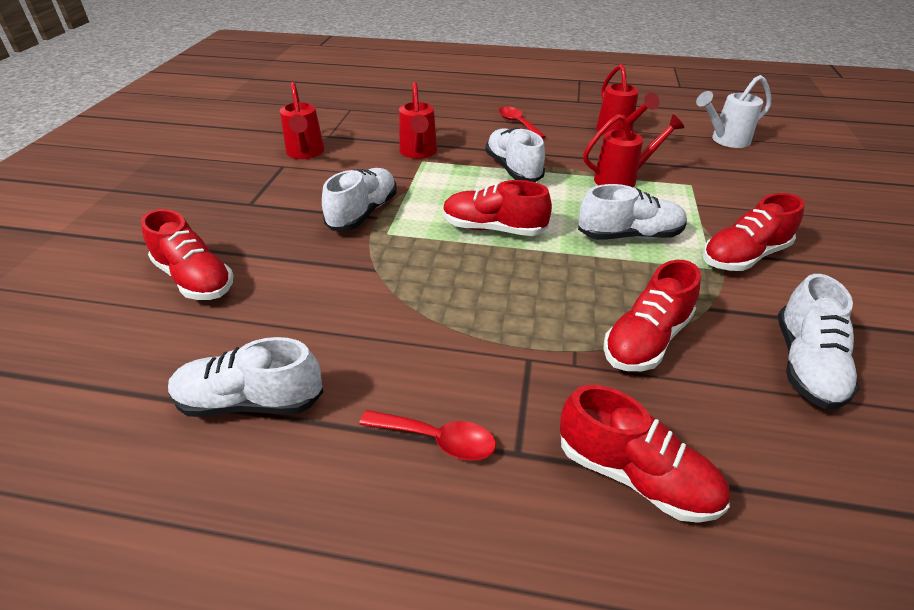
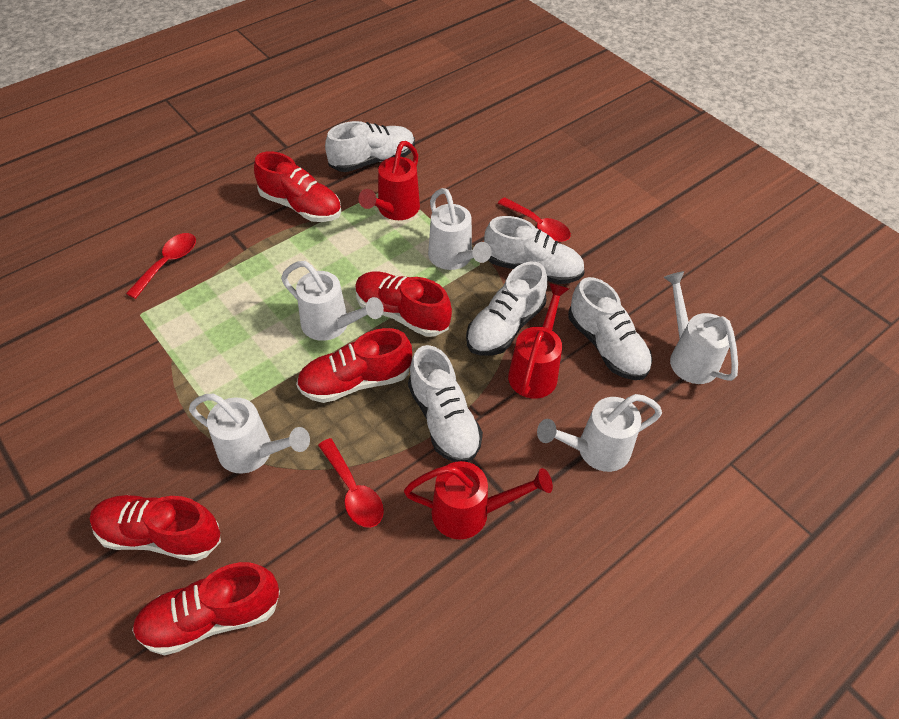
red spoon: [359,410,496,461] [499,107,546,139] = 2 -> [126,233,196,299] [318,438,384,528] [498,197,571,242] = 3
red watering can: [280,82,324,159] [399,82,437,159] [583,114,684,187] [596,64,659,135] = 4 -> [358,141,420,220] [404,461,553,539] [508,283,569,399] = 3
white watering can: [696,75,771,148] = 1 -> [189,394,310,474] [281,261,384,341] [428,188,491,270] [537,394,662,472] [664,271,738,384] = 5

